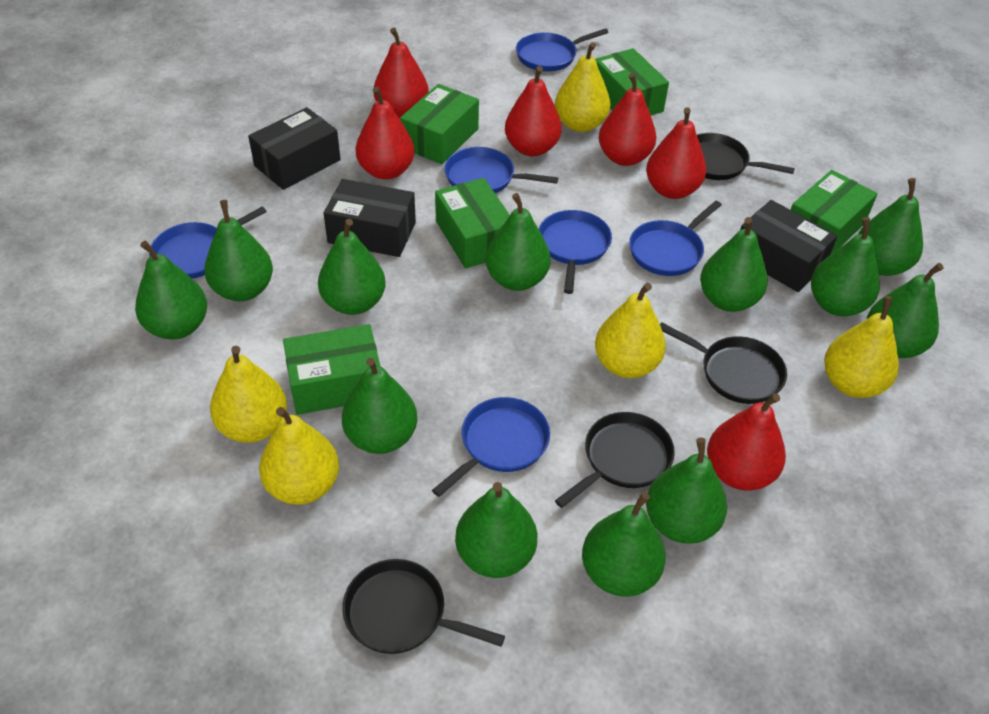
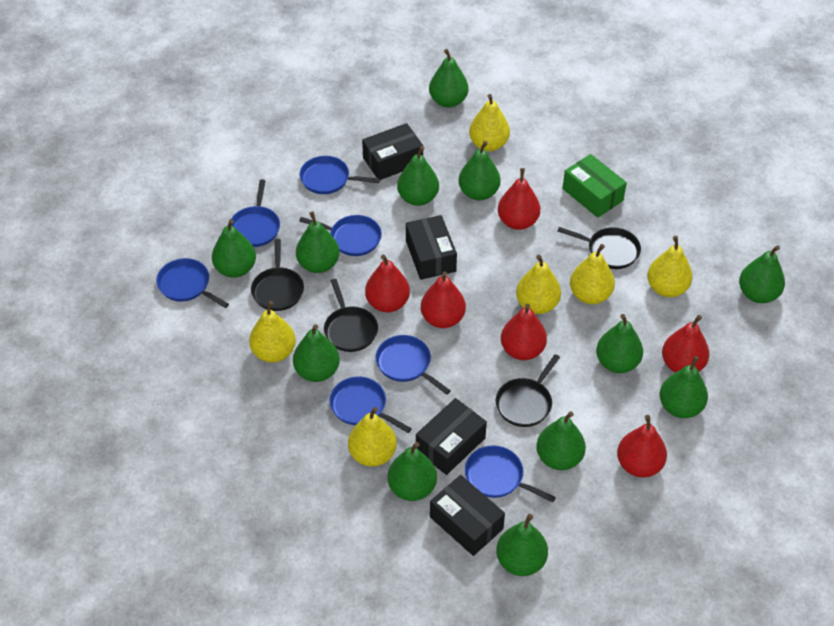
black box: [248,107,341,190] [323,179,416,257] [740,200,838,292] = 3 -> [362,123,423,180] [406,215,457,280] [416,398,487,475] [430,475,505,556] = 4
blue pan: [149,207,267,279] [432,397,550,497] [444,147,558,193] [516,28,609,72] [539,210,612,294] [629,201,722,276] = 6 -> [156,258,229,308] [231,179,280,247] [299,215,382,256] [300,156,380,194] [329,377,412,433] [376,335,451,395] [465,445,556,502] = 7
green box: [283,324,380,415] [400,84,479,164] [435,178,510,268] [595,48,669,115] [791,170,878,255] = 5 -> [562,154,627,218] = 1
yellow pear: [210,345,287,443] [259,407,339,505] [555,42,610,132] [595,282,666,378] [824,296,899,398] = 5 -> [249,301,296,363] [348,407,397,467] [469,94,510,151] [516,255,561,314] [570,244,615,304] [647,236,693,297] = 6

